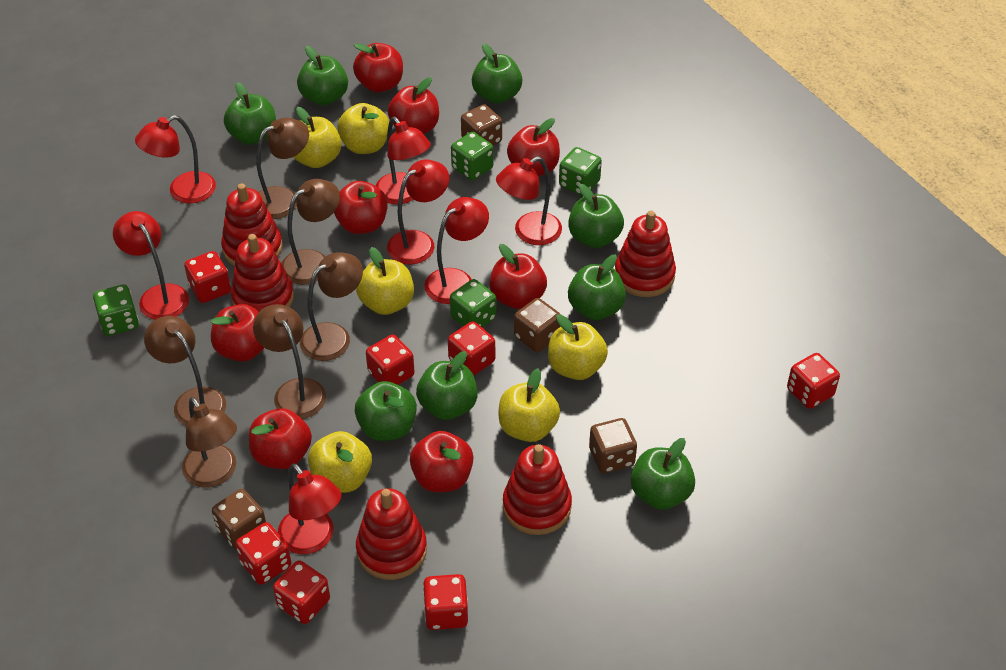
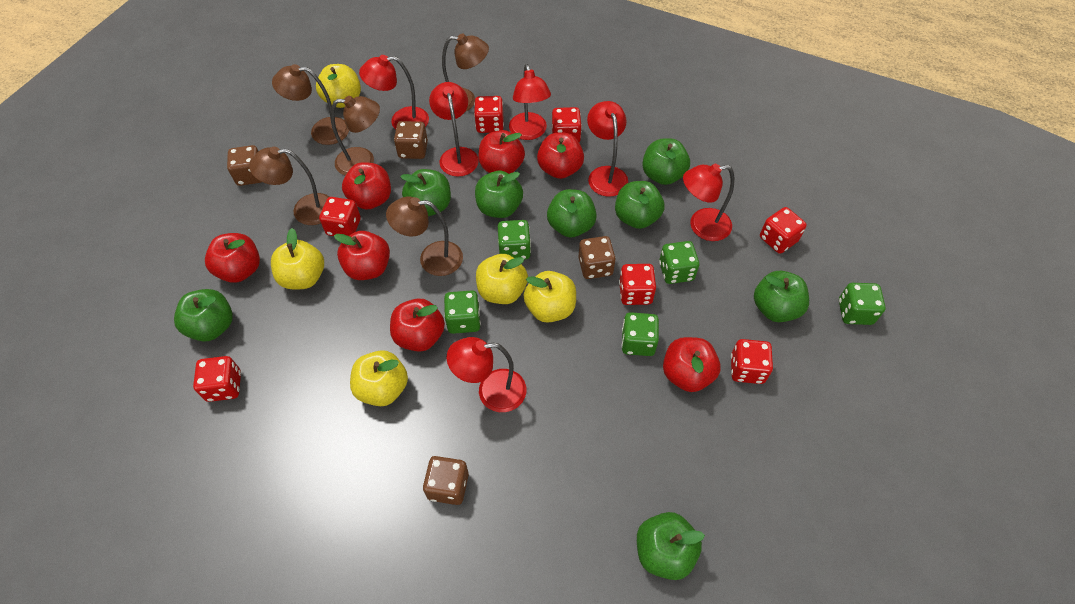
brown lamp: [144,316,226,426] [182,397,237,488] [253,304,326,419] [256,118,309,219] [282,179,340,285] [300,252,363,361] = 6 -> [249,147,330,225] [272,64,349,145] [331,96,380,176] [386,196,463,276] [442,34,489,112] = 5
green dice: [93,284,139,336] [450,279,496,327] [451,132,493,181] [559,147,602,196] = 4 -> [444,290,481,334] [498,220,531,260] [622,312,659,356] [659,241,699,284] [839,283,886,325] = 5
red apple: [211,304,264,362] [249,408,312,469] [334,181,388,234] [353,43,403,92] [388,77,439,134] [410,431,473,492] [490,244,547,309] [507,118,560,176] = 8 -> [205,233,260,283] [334,231,390,280] [342,162,391,210] [390,298,445,352] [478,130,525,174] [537,133,584,179] [663,337,721,392] = 7
red lamp: [113,211,189,320] [135,115,216,204] [278,464,341,554] [376,117,431,204] [387,160,449,265] [424,197,489,304] [496,156,562,245] = 7 -> [359,55,429,129] [429,82,479,177] [447,337,526,412] [509,64,551,140] [587,101,628,197] [683,164,734,241] = 6
red stacking toy: [221,184,283,266] [231,234,294,312] [356,488,427,580] [503,444,572,535] [615,211,676,297] = 5 -> none = 0
yellow apple: [294,107,342,168] [308,431,372,493] [337,103,389,154] [356,247,414,315] [499,368,560,442] [548,314,608,380] = 6 -> [271,228,324,289] [316,64,361,108] [350,350,408,406] [476,254,528,304] [524,271,576,323] = 5

